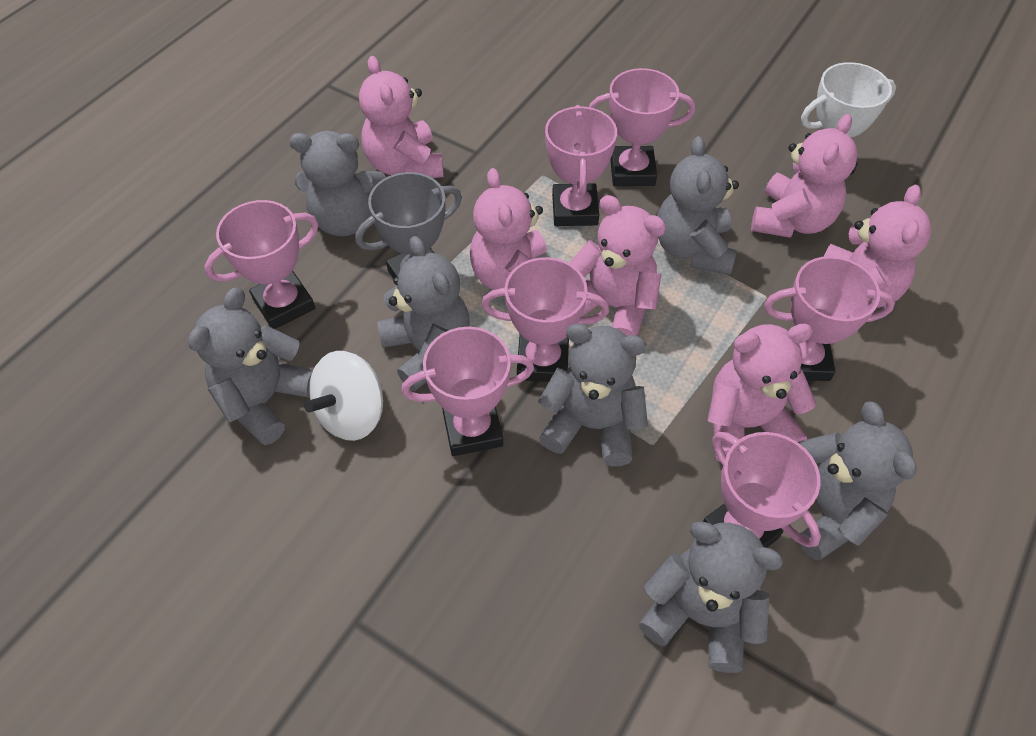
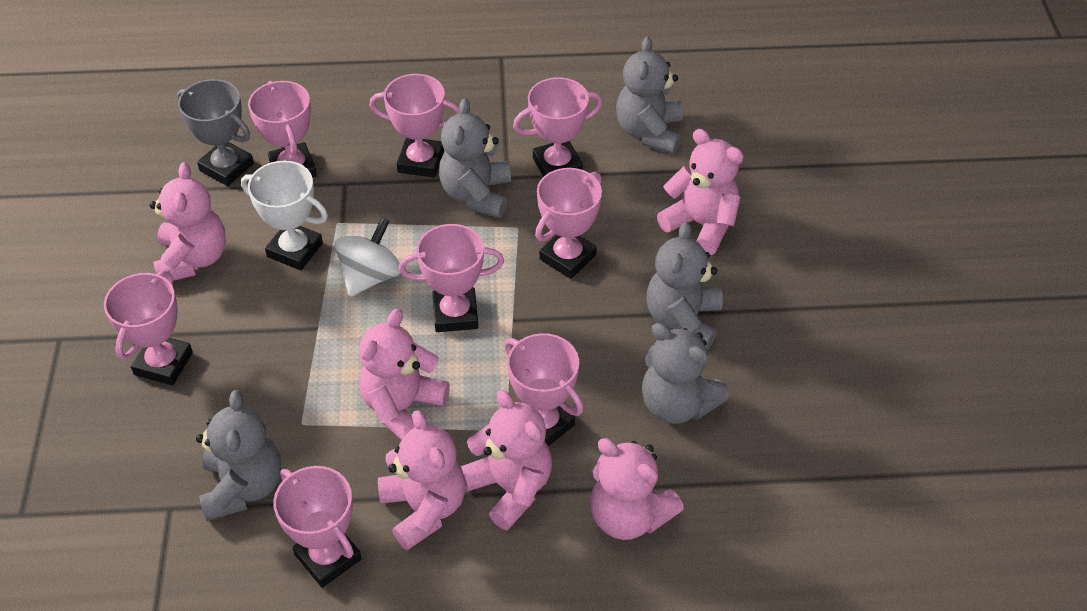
grey teddy bear: [188,288,313,445] [289,131,386,237] [377,236,470,391] [538,323,648,466] [639,521,783,673] [657,136,739,275] [798,401,917,560] = 7 -> [196,390,281,521] [439,98,511,218] [616,36,683,154] [642,323,729,424] [646,222,723,351] = 5
pink trophy: [204,200,319,329] [401,327,534,456] [481,257,609,382] [545,105,617,226] [589,68,695,186] [703,432,821,548] [764,256,895,381] = 7 -> [104,270,193,385] [248,81,317,178] [273,466,362,588] [369,74,460,178] [399,224,504,332] [504,333,583,446] [513,77,602,177] [535,168,602,279] = 8

